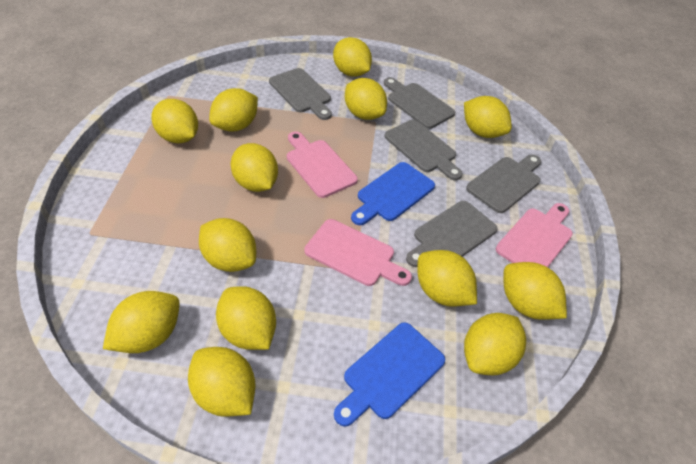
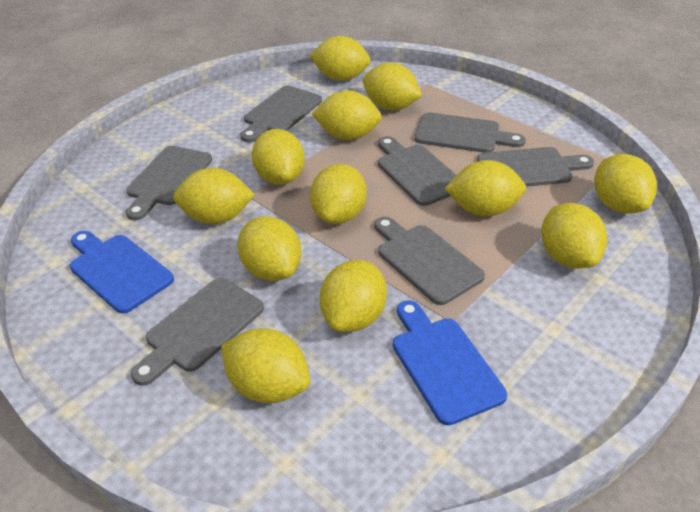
grey cutting board: [269,68,332,120] [384,77,455,129] [385,120,463,180] [406,201,498,267] [466,155,541,213] = 5 -> [126,146,212,220] [131,278,264,386] [240,86,322,142] [374,217,485,305] [378,136,456,206] [415,112,526,153] [477,147,594,187] = 7
pink cutting board: [287,131,358,198] [304,219,412,286] [496,203,573,267] = 3 -> none = 0
yellow lemon: [103,291,180,353] [151,99,198,143] [188,347,255,417] [199,218,256,272] [209,88,258,132] [216,286,276,350] [231,143,278,192] [333,37,372,77] [345,78,387,120] [417,250,477,307] [464,96,512,138] [464,313,526,375] [503,262,567,320] = 13 -> [173,168,255,224] [221,328,310,403] [238,216,301,281] [252,129,305,185] [310,36,371,81] [310,164,367,224] [312,90,382,140] [319,260,387,332] [363,63,422,110] [445,160,526,216] [541,203,607,269] [594,154,657,214] = 12

